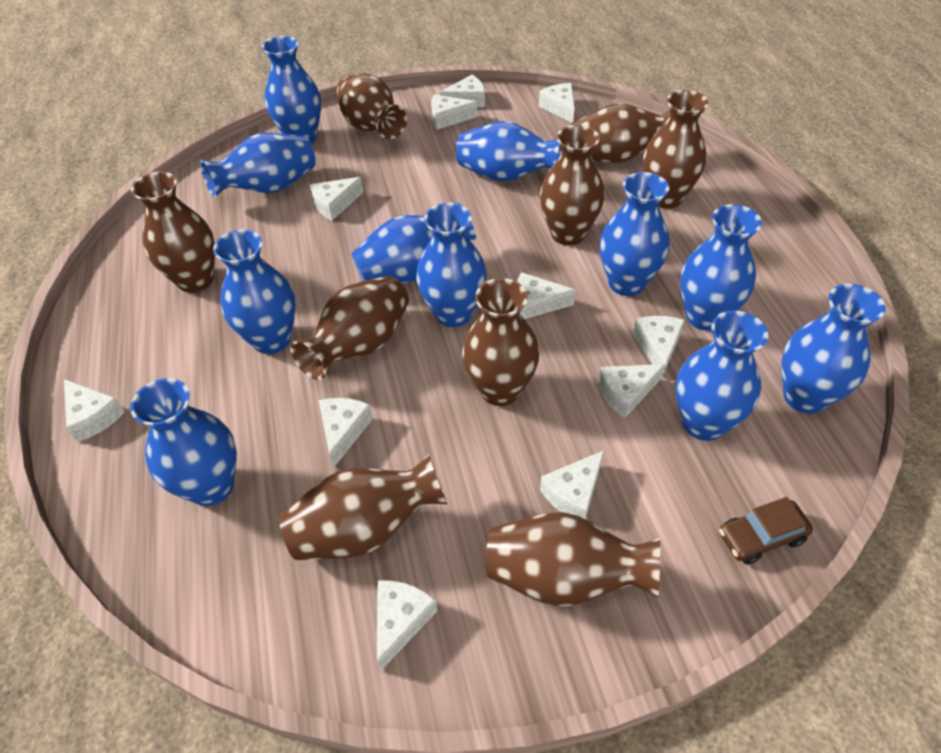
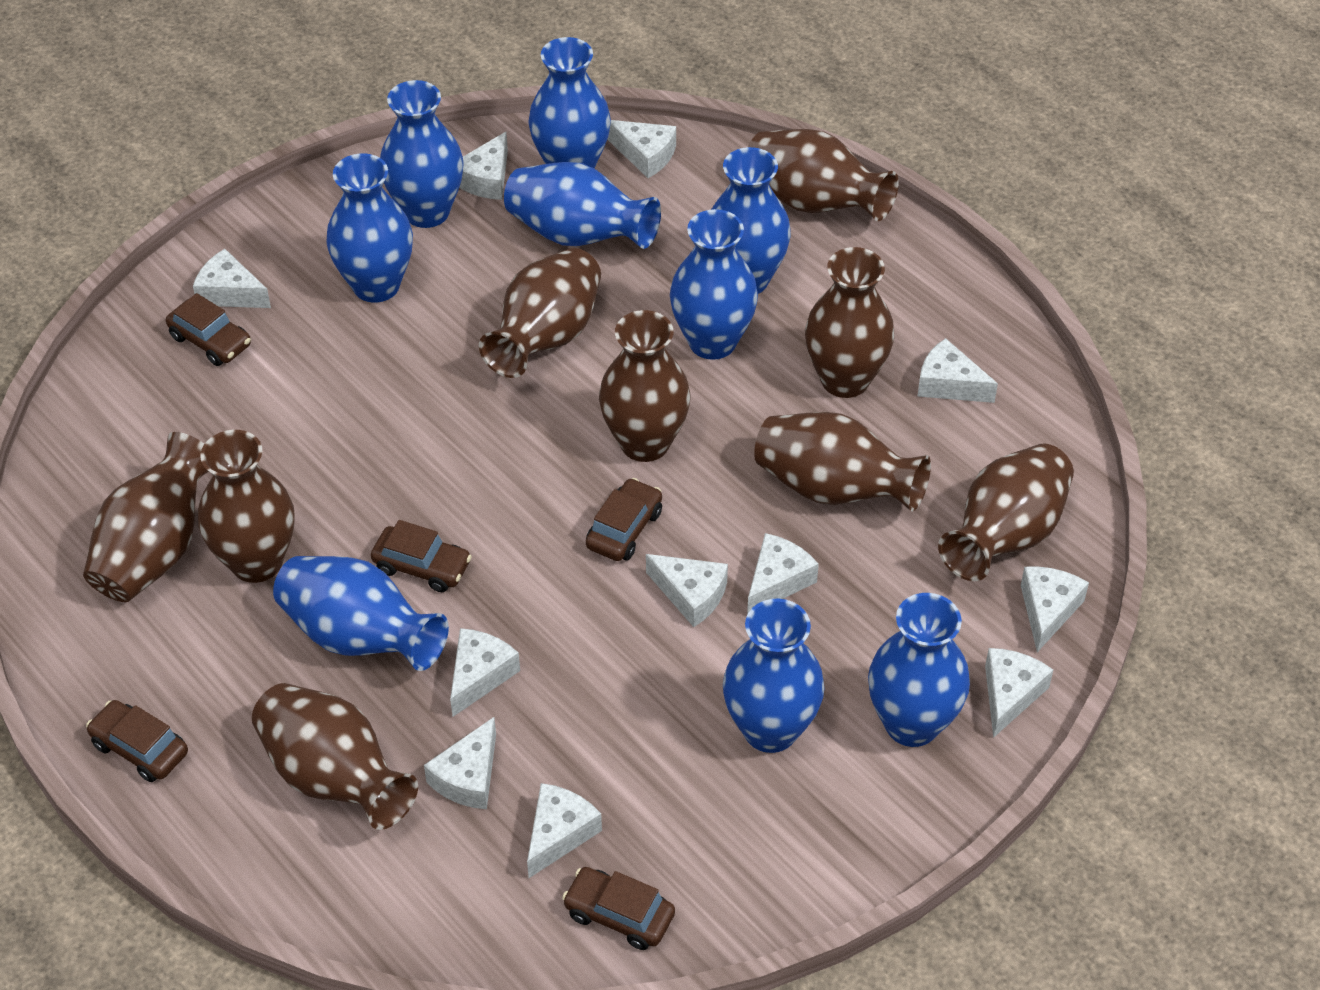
blue vase: [130,378,237,506] [200,133,316,197] [213,229,296,354] [262,36,321,144] [351,203,476,283] [416,203,487,327] [456,121,562,182] [600,172,670,296] [675,311,768,441] [680,204,762,331] [782,284,886,414] = 11 -> [273,556,449,671] [326,153,413,303] [380,80,464,228] [504,162,661,249] [528,37,611,169] [670,209,758,360] [711,147,791,294] [723,599,825,753] [868,593,970,747] = 9
brown car: [719,497,813,565] = 1 -> [86,700,188,782] [166,293,251,366] [371,520,472,592] [562,867,675,950] [586,478,662,561] = 5

